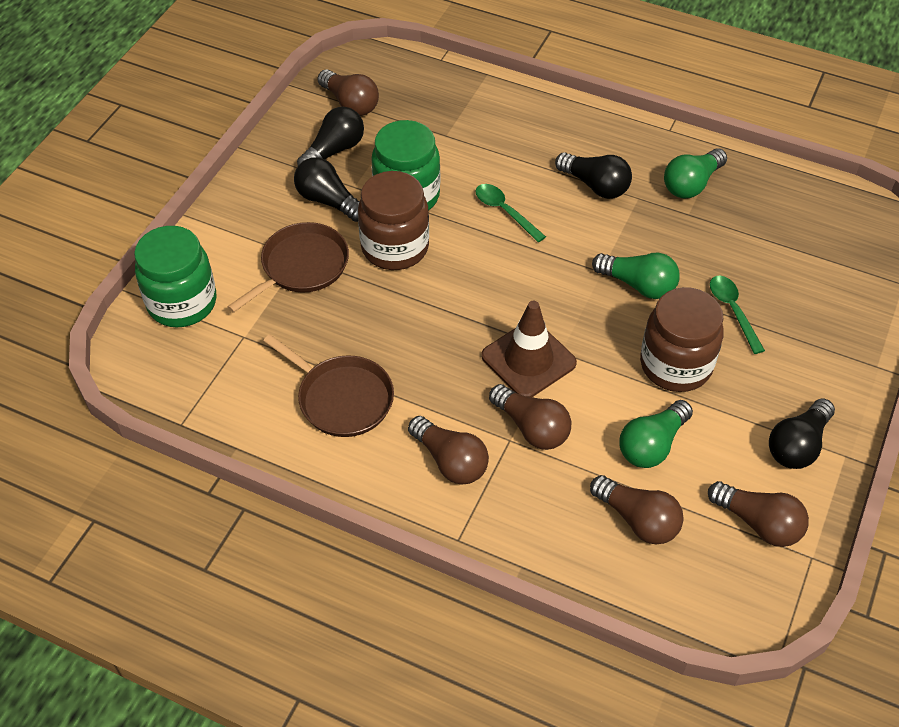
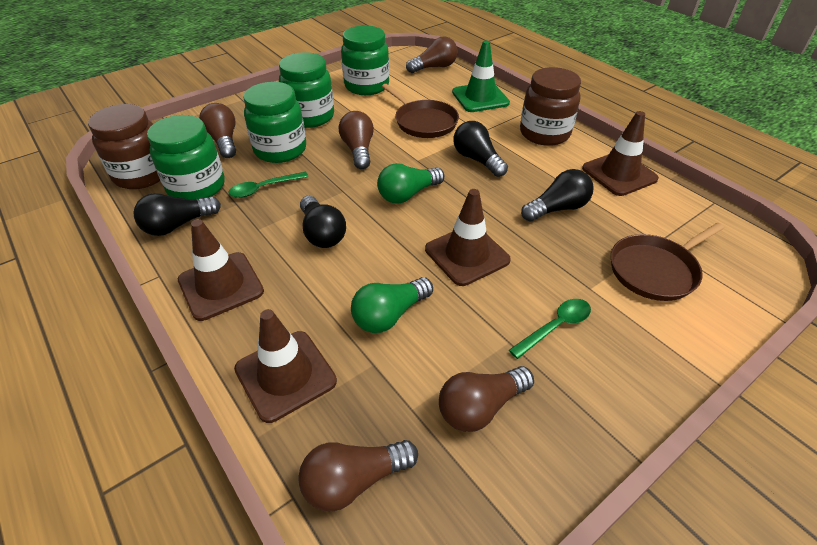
brown traffic cone: [481,301,577,397] = 1 -> [178,219,264,321] [234,309,337,423] [425,189,511,286] [582,111,659,196] = 4
green jar: [134,226,216,328] [371,120,440,211] = 2 -> [147,115,224,199] [243,82,306,163] [279,52,334,128] [341,25,389,95] = 4
green light bulb: [592,253,680,299] [619,400,693,468] [664,148,727,198] = 3 -> [351,277,433,333] [377,163,444,204] = 2
green traffic cone: none = 0 -> [452,40,510,112] = 1

